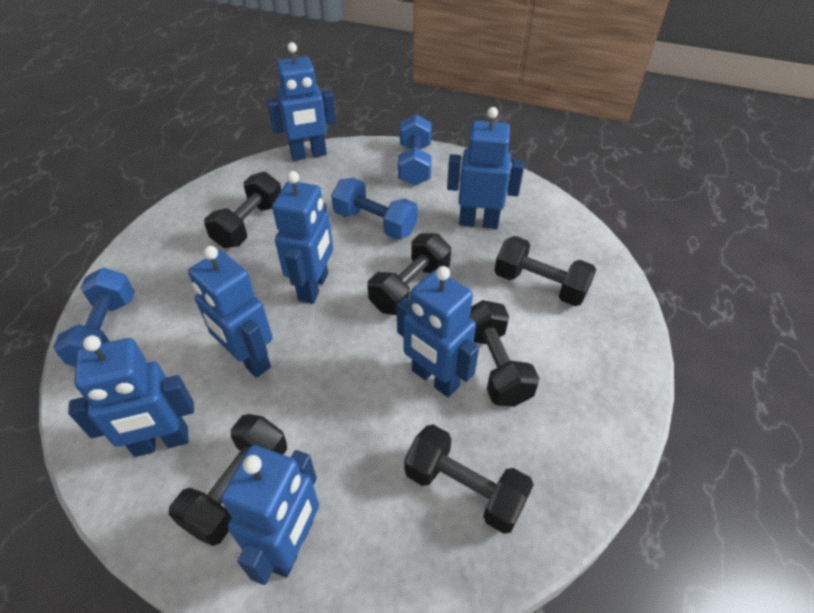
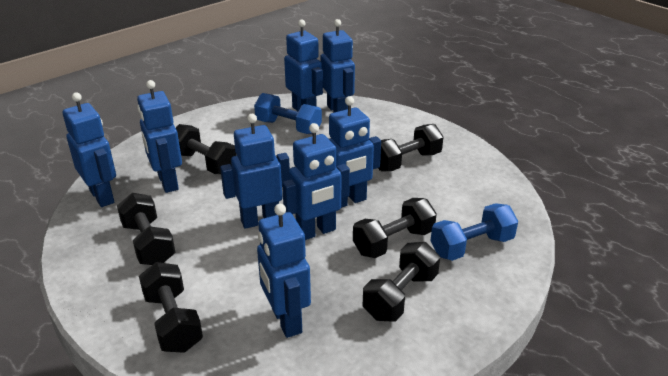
blue dumbbell: [53,268,135,367] [331,178,418,240] [398,114,432,186] = 3 -> [254,93,322,134] [431,203,518,261] = 2
blue robot: [68,335,194,457] [188,246,273,378] [221,445,319,585] [267,42,336,161] [272,171,333,304] [397,266,479,397] [447,107,524,229] = 7 -> [63,92,116,207] [137,80,182,193] [220,114,290,229] [257,204,311,338] [282,123,350,240] [284,20,323,111] [320,19,355,113] [329,96,381,208] = 8

